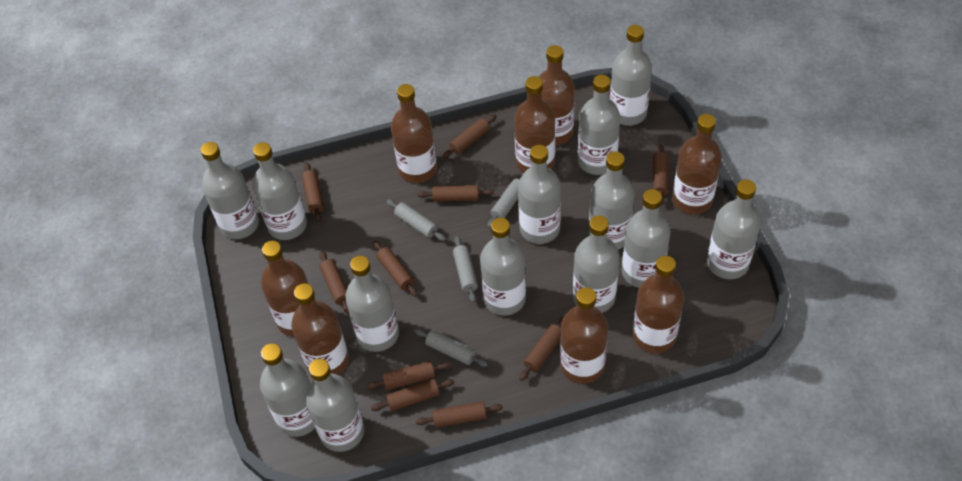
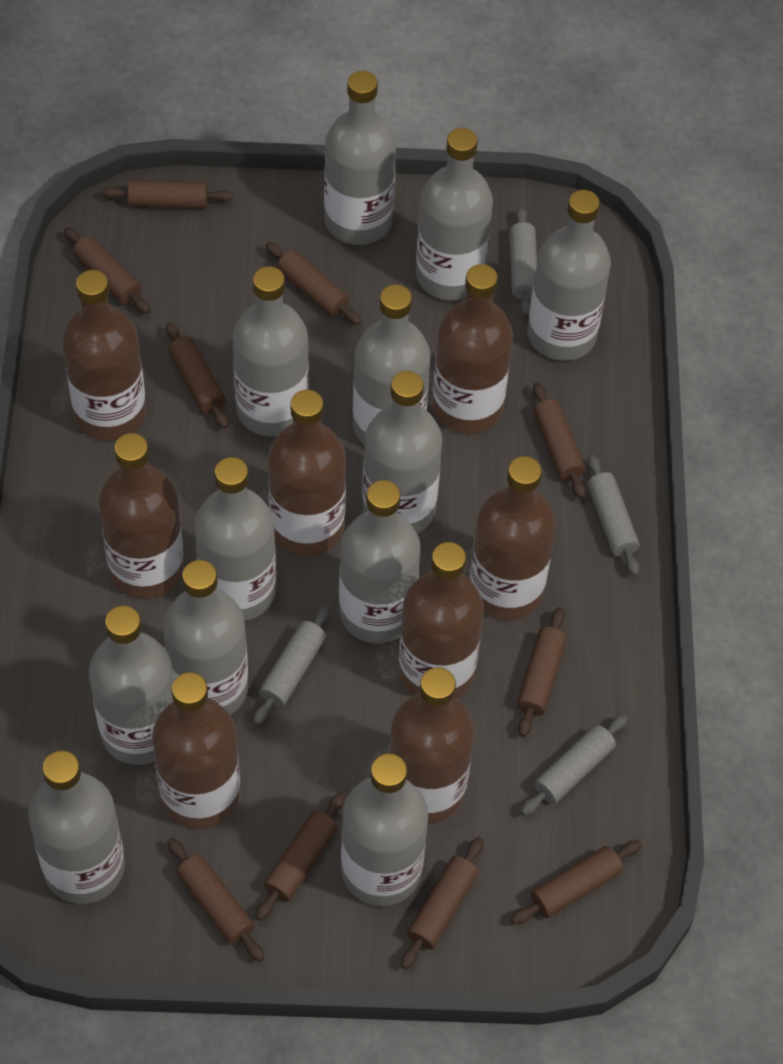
grey bottle: [201,142,259,239] [252,142,307,240] [260,343,315,437] [305,359,365,452] [345,255,399,352] [480,218,526,315] [518,145,561,244] [573,215,619,313] [578,75,620,175] [589,151,634,250] [610,25,652,126] [622,189,671,288] [707,179,761,279] = 13 -> [28,751,125,904] [89,606,174,765] [163,560,248,715] [194,457,276,621] [232,266,309,437] [324,71,396,245] [339,480,421,644] [341,754,428,906] [353,285,431,445] [362,371,442,534] [416,128,493,301] [527,190,611,361] = 12

